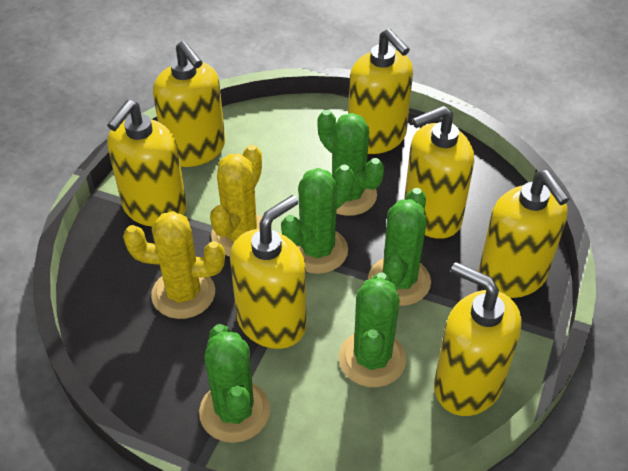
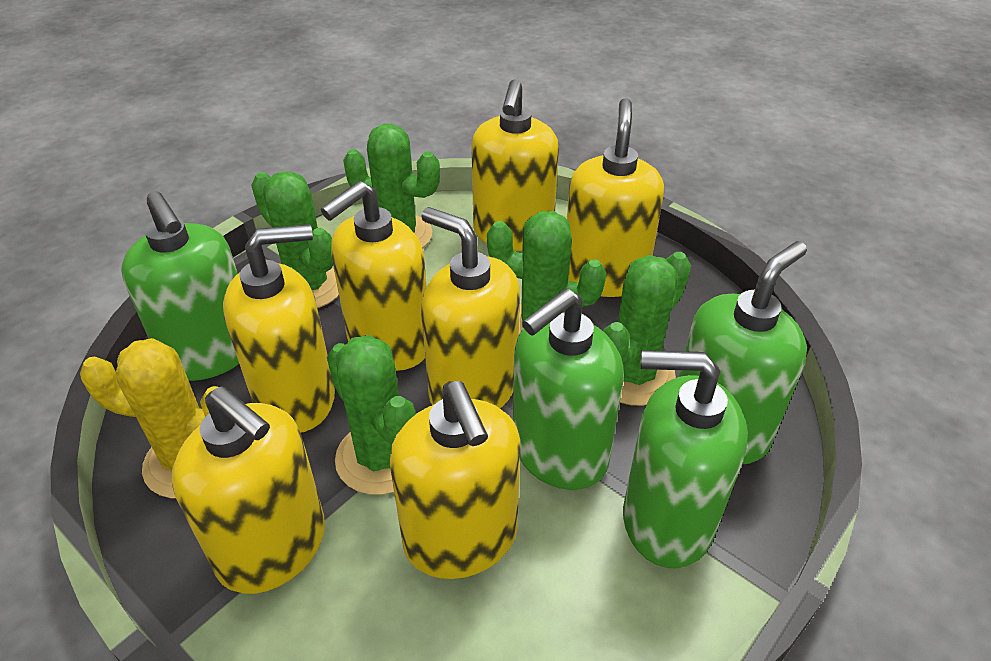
green soap dispenser: none = 0 -> [121,191,239,381] [513,288,624,490] [623,350,748,568] [679,241,807,464] = 4
yellow cactus: [123,211,225,319] [210,145,262,257] = 2 -> [80,338,218,499] = 1

